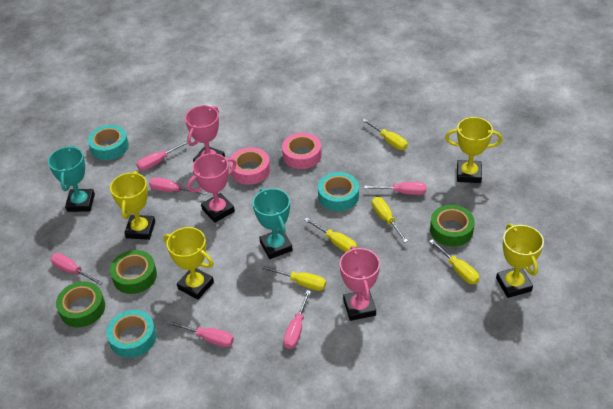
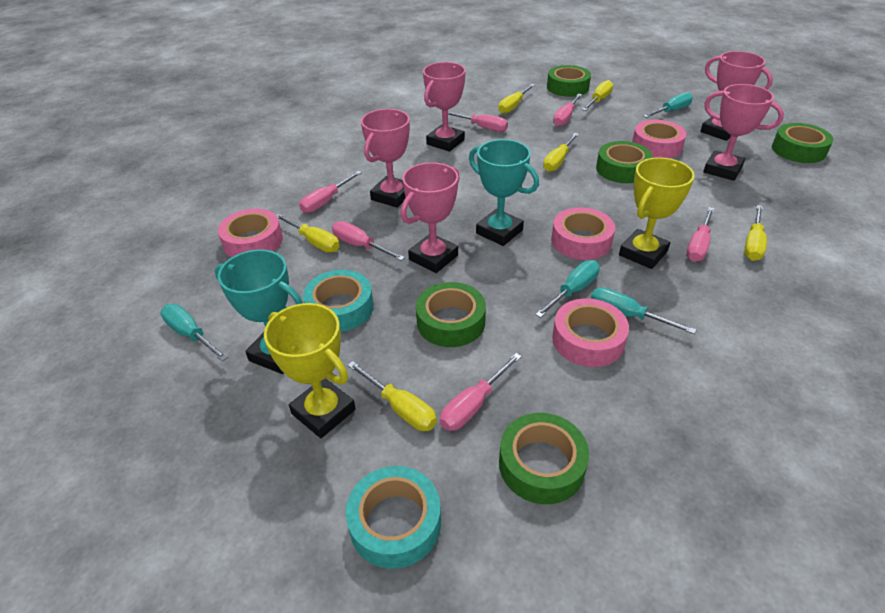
green tape: [56,281,105,327] [110,250,157,294] [430,205,475,247] = 3 -> [416,282,486,347] [499,413,589,504] [547,65,591,97] [596,141,653,183] [772,123,833,163] = 5
pink tape: [230,147,270,185] [282,133,322,169] = 2 -> [218,209,283,257] [551,207,615,260] [552,298,629,367] [632,120,687,158] = 4
pink trophy: [185,105,225,162] [187,153,237,223] [340,246,380,321] = 3 -> [361,109,410,208] [400,162,460,273] [423,62,466,152] [700,51,773,141] [703,84,784,181] = 5
turquoise screwdriver: none = 0 -> [160,304,228,362] [535,260,600,318] [591,287,697,334] [643,92,693,118] = 4
turquoise tape: [88,125,129,160] [106,310,156,358] [318,172,359,211] = 3 -> [303,270,374,332] [346,466,441,569] = 2
yellow screwdriver: [262,266,326,291] [304,218,357,252] [362,119,408,150] [372,197,408,243] [429,239,479,284] = 5 -> [276,213,340,253] [347,361,437,431] [498,84,535,114] [543,133,579,172] [582,80,613,111] [744,205,767,261] = 6
yellow trophy: [110,171,155,240] [164,227,214,300] [445,117,503,183] [496,224,544,298] = 4 -> [264,303,356,438] [619,157,695,269] = 2

